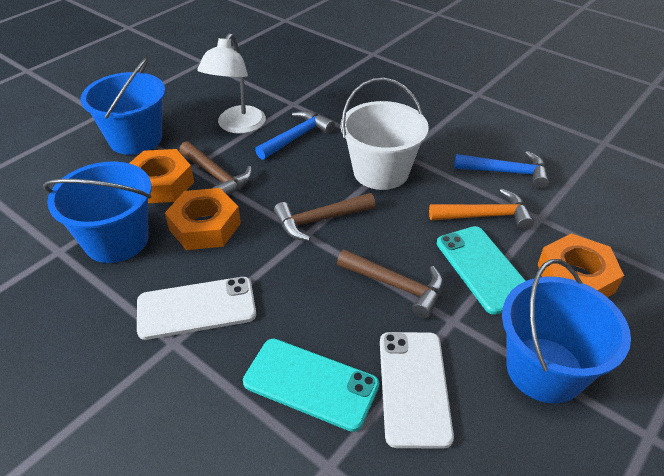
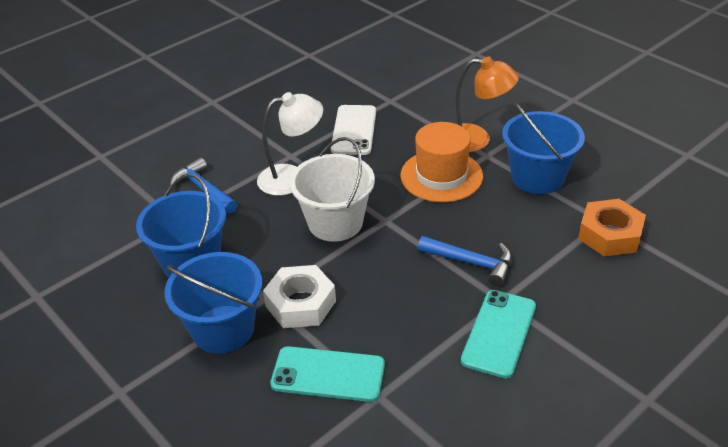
brown hammer: [179,141,252,196] [274,193,375,241] [337,249,444,319] = 3 -> none = 0
orange hammer: [429,189,534,230] = 1 -> none = 0
orange hat: none = 0 -> [400,122,483,202] = 1
orange lamp: none = 0 -> [455,57,519,152] = 1
orange nut: [129,149,194,203] [165,188,241,250] [538,233,624,297] = 3 -> [578,199,646,257] = 1
white nut: none = 0 -> [263,265,336,328] = 1
white phone: [137,277,256,340] [380,332,454,449] = 2 -> [331,105,376,155] = 1

